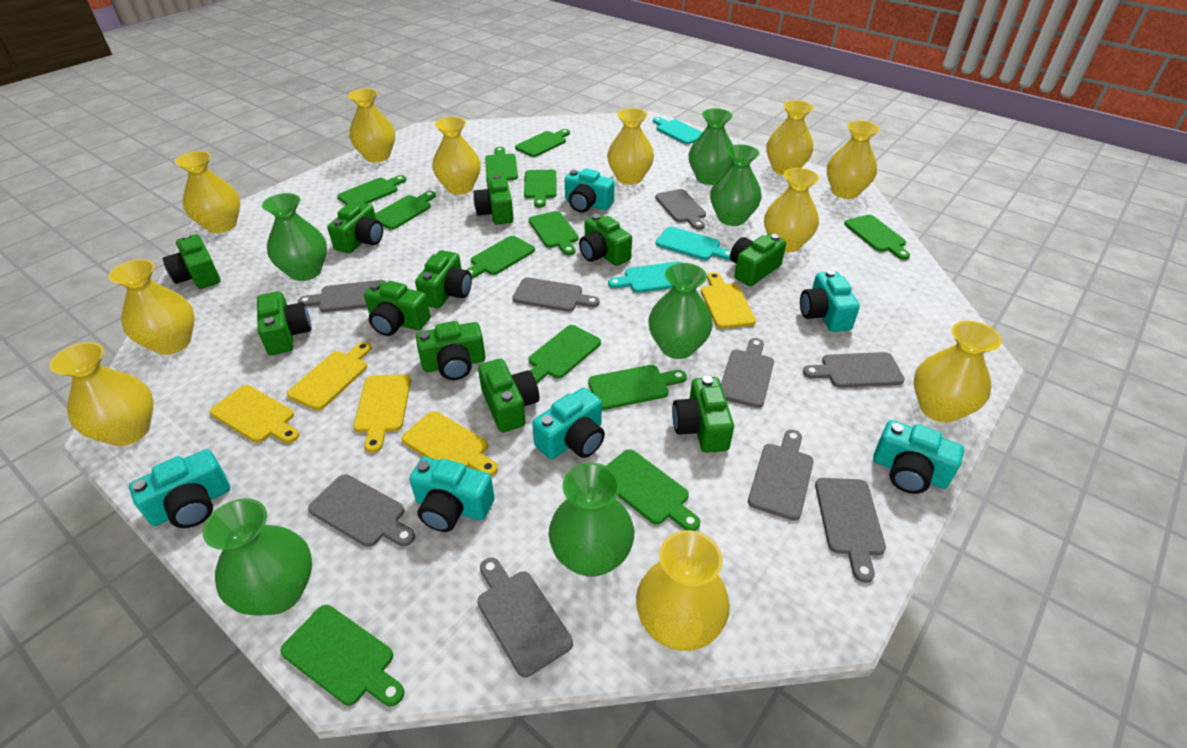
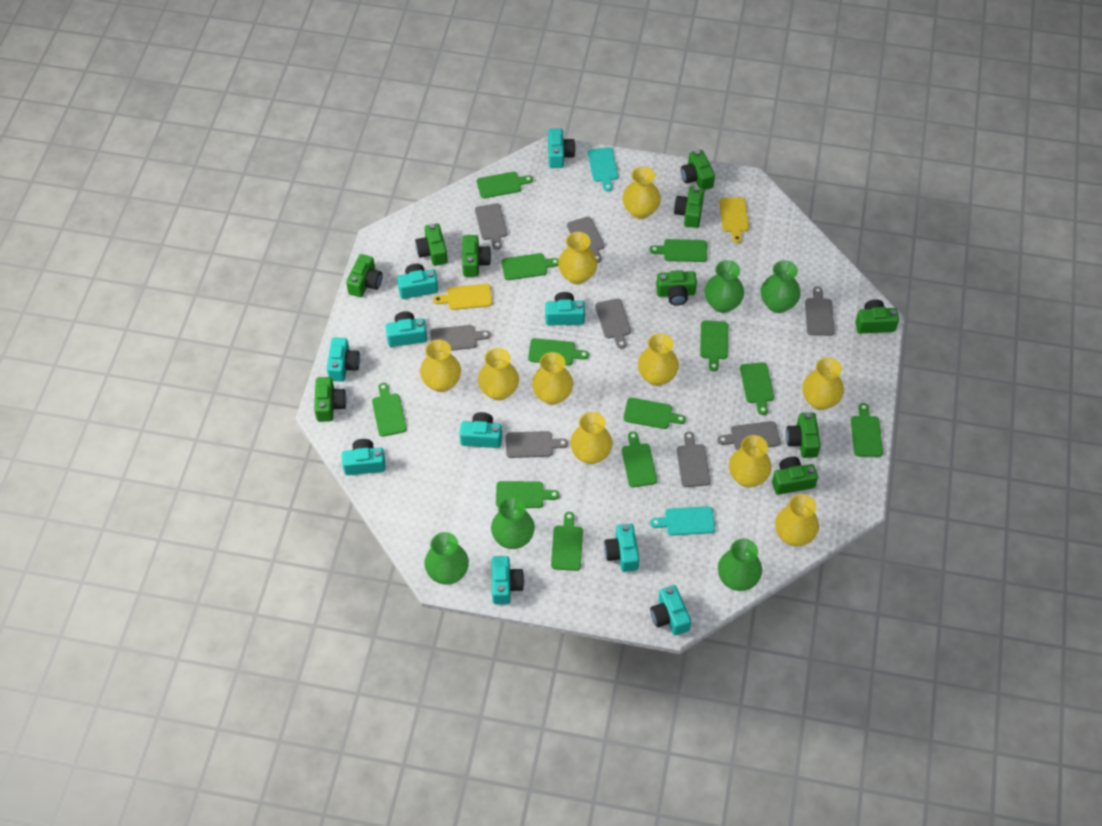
green camera: [163,234,221,289] [257,291,312,355] [327,202,383,253] [364,281,431,336] [415,250,472,309] [416,321,486,380] [473,174,514,225] [478,359,539,432] [579,214,632,266] [672,376,734,453] [730,234,786,286] = 11 -> [314,377,346,422] [346,254,382,297] [415,223,448,266] [462,235,491,277] [656,270,697,306] [674,186,704,228] [681,150,715,190] [772,456,818,495] [786,412,821,458] [855,299,899,333] = 10
green vase: [203,498,312,616] [262,193,327,281] [549,463,634,577] [649,263,713,359] [689,108,733,185] [710,144,762,226] = 6 -> [424,532,469,585] [491,497,535,549] [705,260,744,313] [718,539,762,591] [761,260,801,313] = 5
grey cutting board: [298,280,386,312] [308,474,415,547] [477,558,573,677] [512,277,600,312] [655,189,706,230] [721,338,774,408] [748,430,814,521] [803,352,905,388] [815,478,886,583] = 9 -> [430,325,490,351] [475,203,507,250] [506,431,568,458] [567,217,605,263] [595,299,631,349] [677,431,710,487] [717,421,781,450] [805,286,835,336] = 8
turquoise camera: [129,449,230,528] [409,457,494,532] [532,388,605,459] [565,168,615,213] [800,270,860,332] [873,420,964,494] = 6 -> [327,337,360,382] [342,439,386,475] [385,311,427,347] [397,264,438,299] [459,412,502,448] [492,556,524,604] [545,292,585,326] [548,128,576,168] [604,523,640,572] [650,585,691,635] = 10
turquoise cutting board: [608,261,682,293] [653,117,703,144] [655,227,731,260] = 3 -> [588,147,618,192] [650,506,715,536] = 2
yellow cutting board: [210,385,299,443] [287,342,372,410] [353,374,411,453] [401,411,498,476] [701,272,756,329] = 5 -> [433,284,492,310] [719,197,749,243] = 2
yellow vase: [49,342,154,446] [108,259,195,355] [175,151,240,233] [348,89,395,162] [432,117,481,195] [607,108,654,185] [636,530,730,651] [764,168,819,252] [766,100,814,175] [827,121,880,199] [914,321,1002,423] = 11 -> [420,339,461,392] [478,348,519,400] [532,352,573,405] [558,232,597,284] [570,412,612,464] [623,166,661,219] [638,333,679,386] [729,435,772,487] [775,494,819,546] [802,357,844,410] = 10

